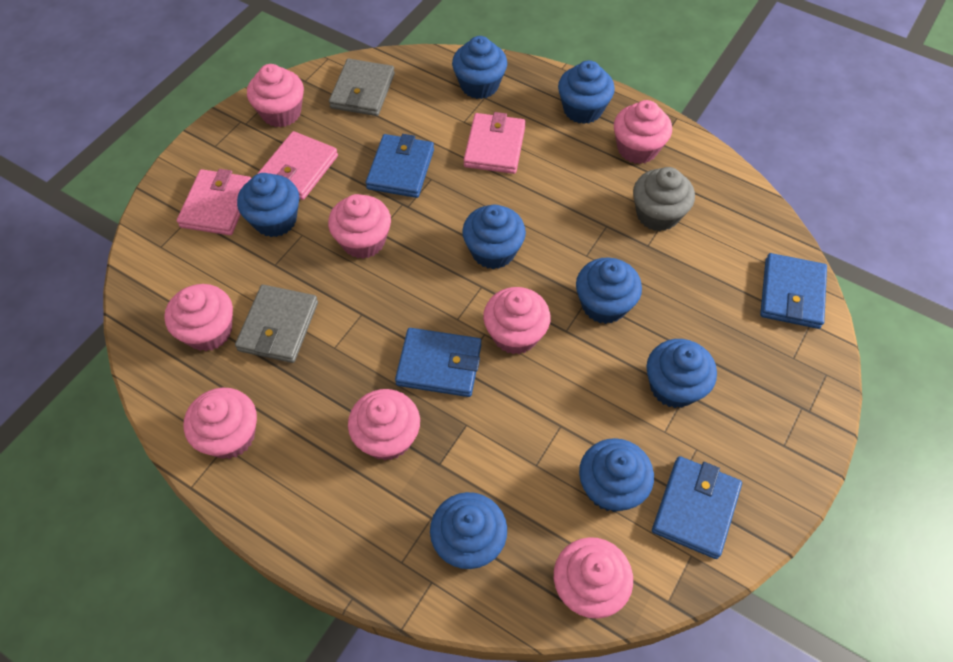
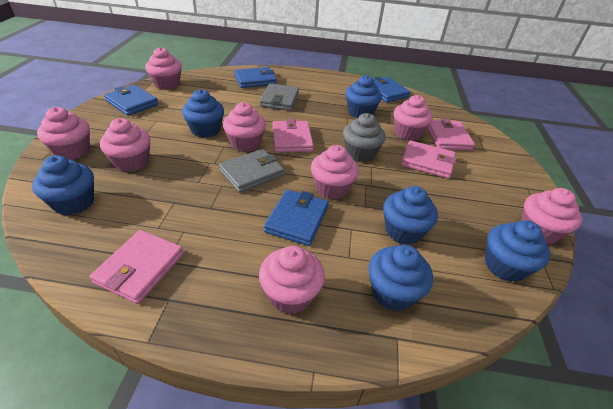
blue cupcake: [237,173,299,237] [430,492,507,569] [452,36,507,99] [462,205,526,269] [558,60,615,124] [576,257,642,324] [579,438,654,512] [647,339,717,408] = 8 -> [32,155,94,215] [182,89,224,138] [346,75,382,118] [369,245,433,311] [383,186,438,245] [485,220,550,282] = 6
pink wallet: [177,169,252,235] [257,131,338,200] [464,112,526,174] = 3 -> [90,230,184,304] [272,119,314,152] [401,140,457,179] [428,118,475,151] = 4

